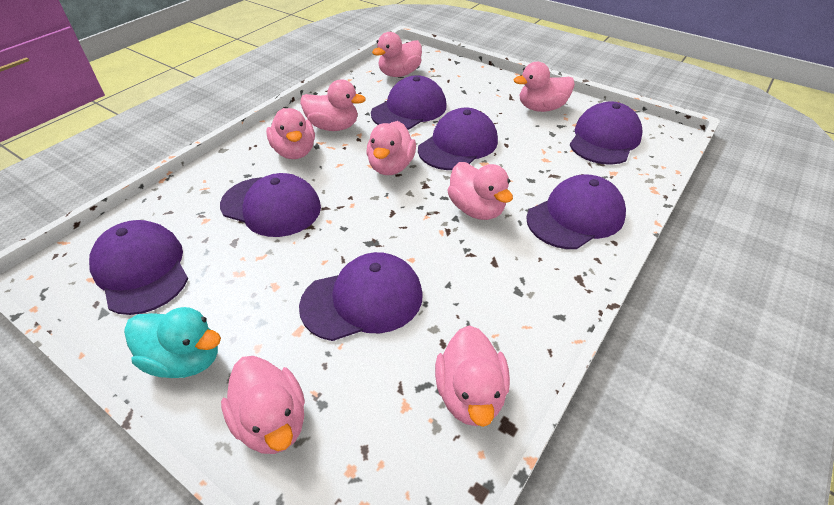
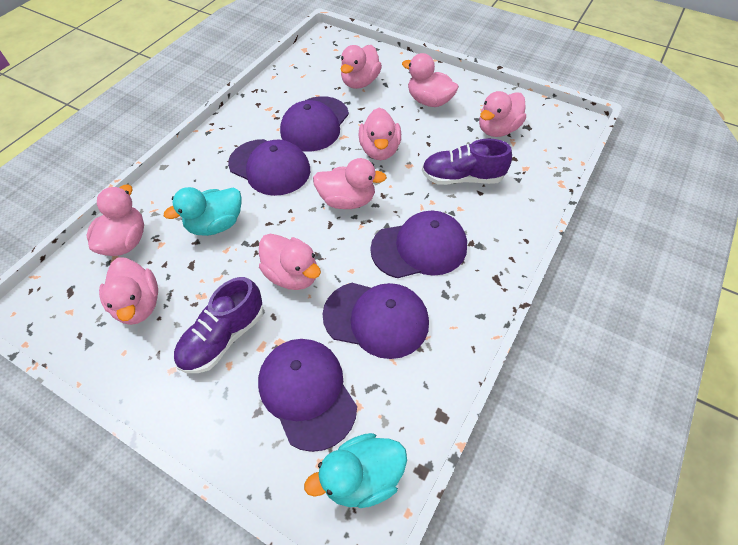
purple cap: [89,220,188,315] [220,173,321,237] [299,252,423,341] [371,75,447,130] [418,108,498,170] [526,174,626,249] [570,101,643,165] = 7 -> [228,139,310,196] [258,339,357,452] [280,96,349,152] [323,283,429,359] [370,211,467,278] = 5
purple shoe: none = 0 -> [174,277,264,373] [422,139,512,185] = 2
turquoise duck: [124,307,221,378] = 1 -> [164,187,242,236] [304,433,407,508] = 2

